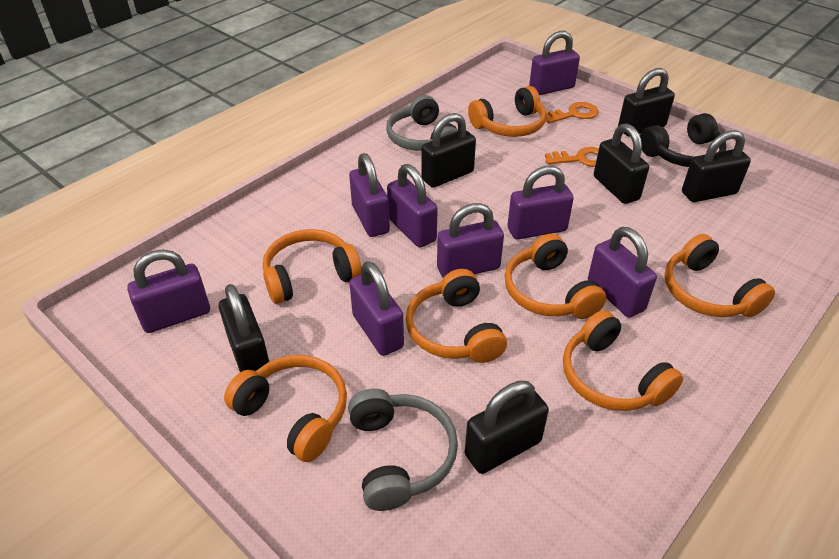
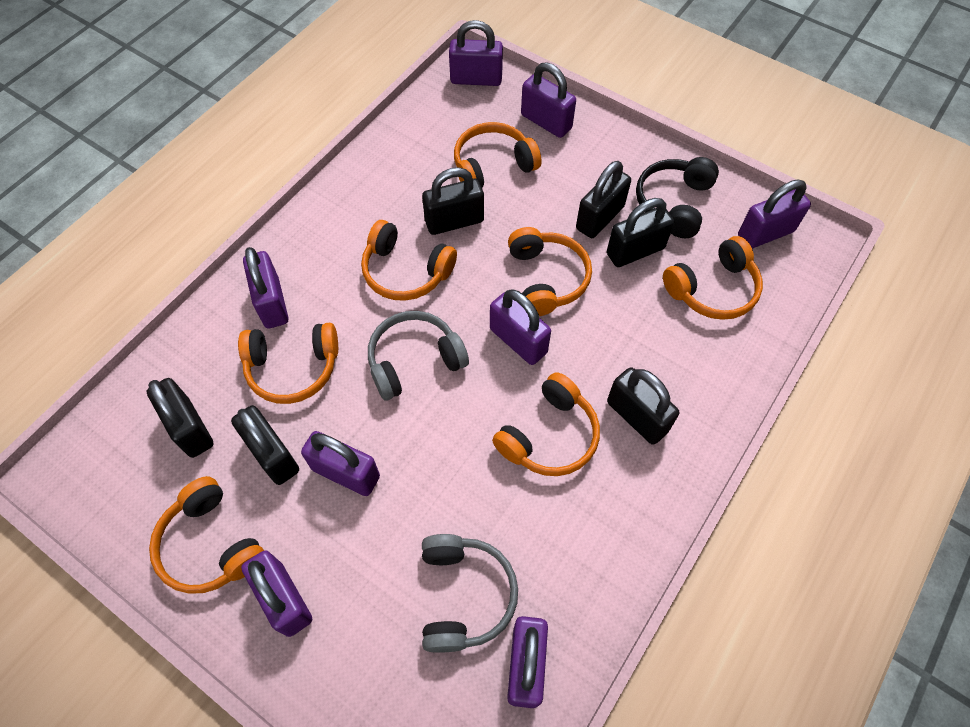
orange key: [545,147,599,167] [546,102,598,123] = 2 -> none = 0

